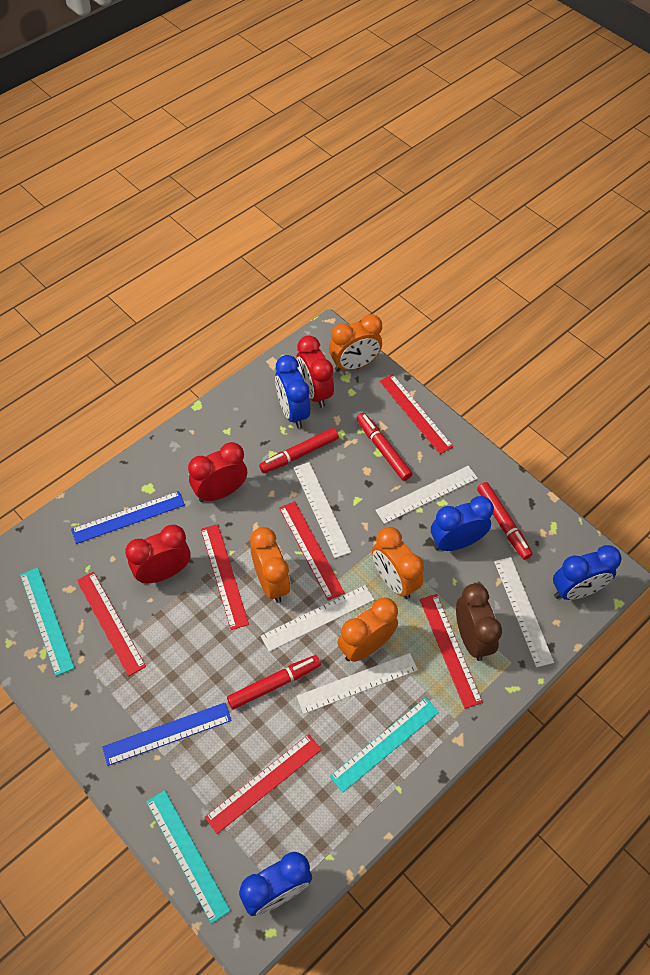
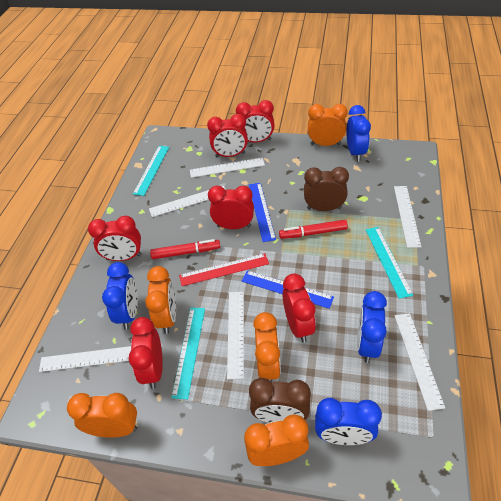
brown clock: [456,584,502,661] = 1 -> [249,378,311,423] [304,167,349,211] = 2
orange clock: [250,527,291,603] [329,314,382,372] [338,597,398,662] [372,527,424,599] = 4 -> [67,393,138,438] [145,266,176,334] [244,414,309,466] [253,312,281,382] [308,104,348,146] = 5
red clock: [125,525,191,583] [188,442,247,502] [296,336,334,408] = 3 -> [88,216,142,261] [128,317,163,389] [207,114,248,158] [208,186,254,229] [236,100,275,143] [283,274,316,343] = 6
red marker: [227,655,321,709] [259,428,339,473] [357,413,412,481] [477,482,533,560] = 4 -> [150,239,220,259] [279,220,348,239] = 2
red ruler: [77,572,146,676] [201,524,249,630] [205,734,321,834] [279,501,345,601] [380,374,454,454] [420,594,483,709] = 6 -> [179,253,269,286] = 1
white ruler: [261,585,375,652] [293,462,351,558] [296,653,418,714] [375,466,478,524] [494,557,554,667] = 5 -> [39,346,131,372] [149,186,226,217] [190,158,265,178] [227,292,244,380] [394,186,421,248] [395,313,445,411] = 6

